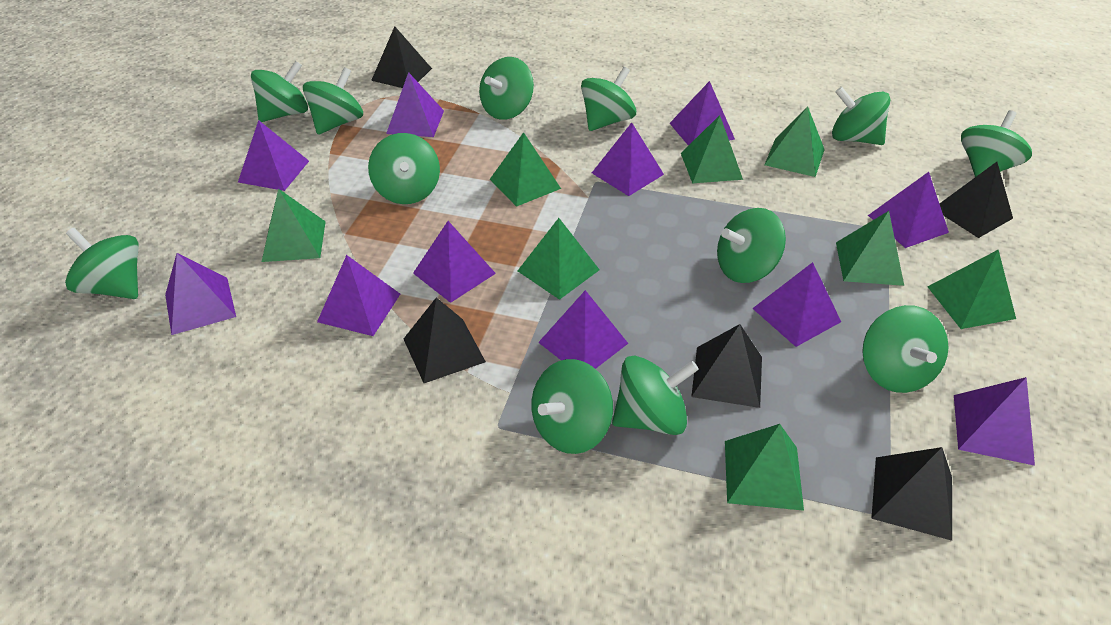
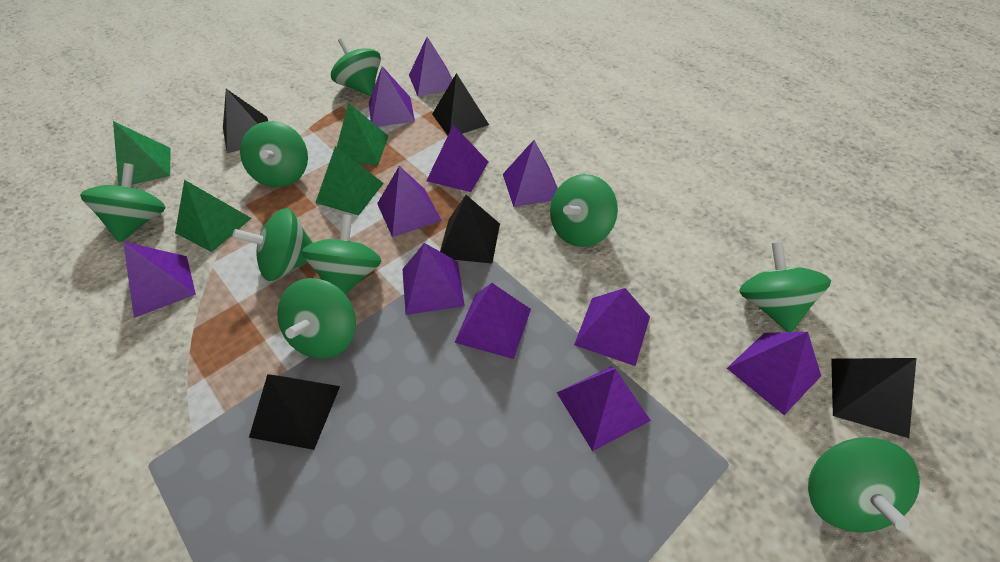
green pyramid: [262,189,326,262] [490,132,561,207] [518,218,600,300] [681,115,743,183] [725,424,804,511] [765,106,825,177] [836,211,904,286] [927,250,1016,329] = 8 -> [113,121,171,186] [175,180,251,252] [315,147,384,216] [337,102,388,165] = 4
green spinning top: [65,228,138,299] [251,61,308,122] [303,67,363,135] [368,133,440,204] [479,57,534,120] [531,359,613,454] [581,67,636,131] [612,356,699,435] [717,208,786,283] [832,87,891,145] [862,305,949,393] [961,110,1032,177] = 12 -> [80,163,166,243] [232,208,313,281] [240,121,308,187] [277,278,356,359] [302,214,381,295] [331,38,381,96] [550,174,618,247] [739,242,831,332] [808,437,920,532] = 9

